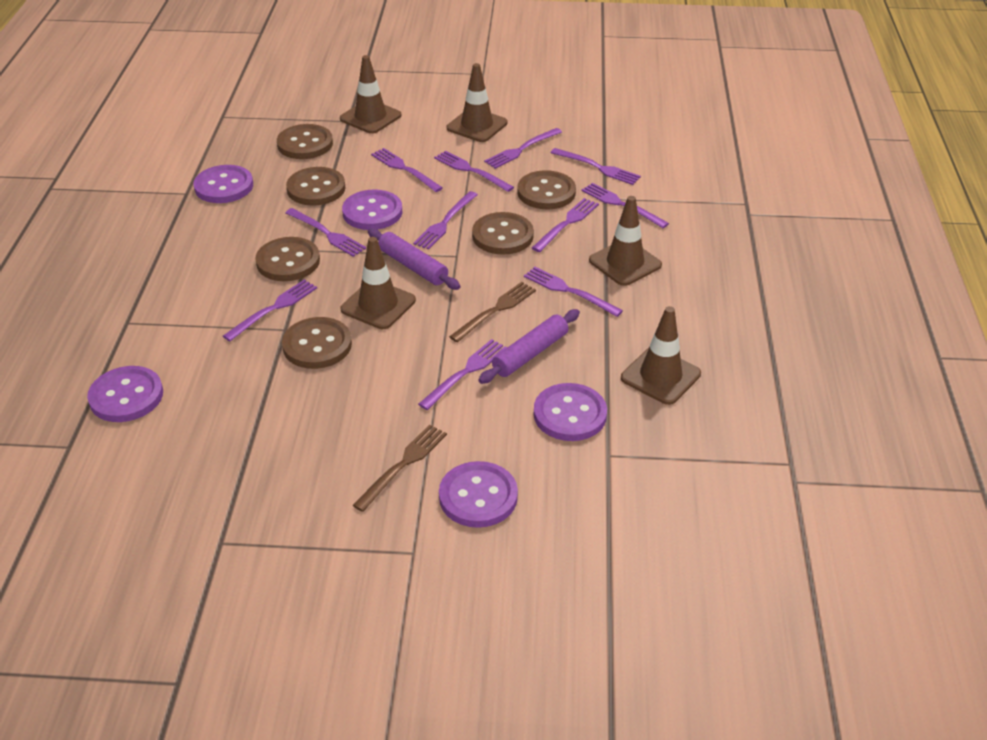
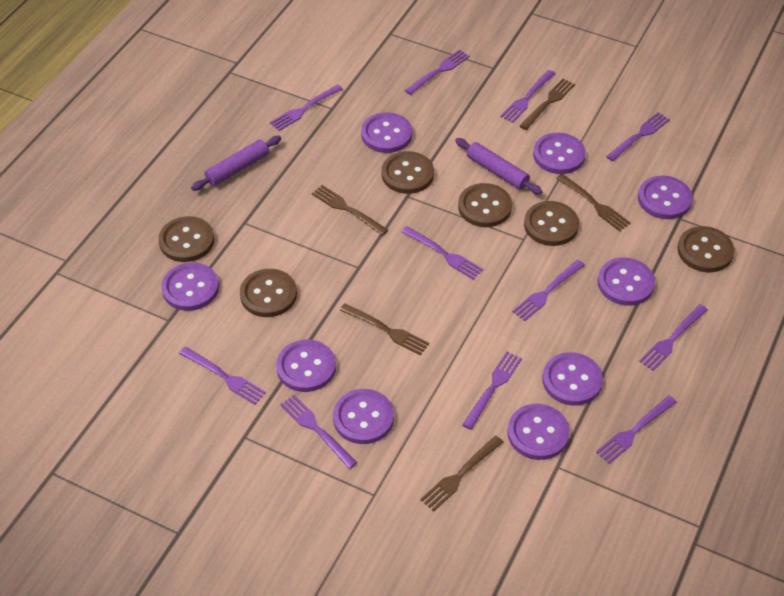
brown fork: [353,424,447,512] [449,282,536,342] = 2 -> [312,185,388,236] [340,303,429,356] [420,436,503,511] [520,79,575,130] [556,174,631,231] = 5
brown traffic cone: [340,55,401,134] [340,237,416,329] [447,63,508,142] [589,196,662,286] [621,306,701,405] = 5 -> none = 0
purple button: [87,366,163,422] [193,165,253,203] [342,189,402,230] [439,461,518,528] [534,383,607,441] = 5 -> [161,262,219,311] [276,339,336,392] [333,389,394,444] [361,112,412,153] [507,404,570,460] [533,133,586,174] [542,352,603,406] [598,258,655,306] [638,176,693,219] = 9

